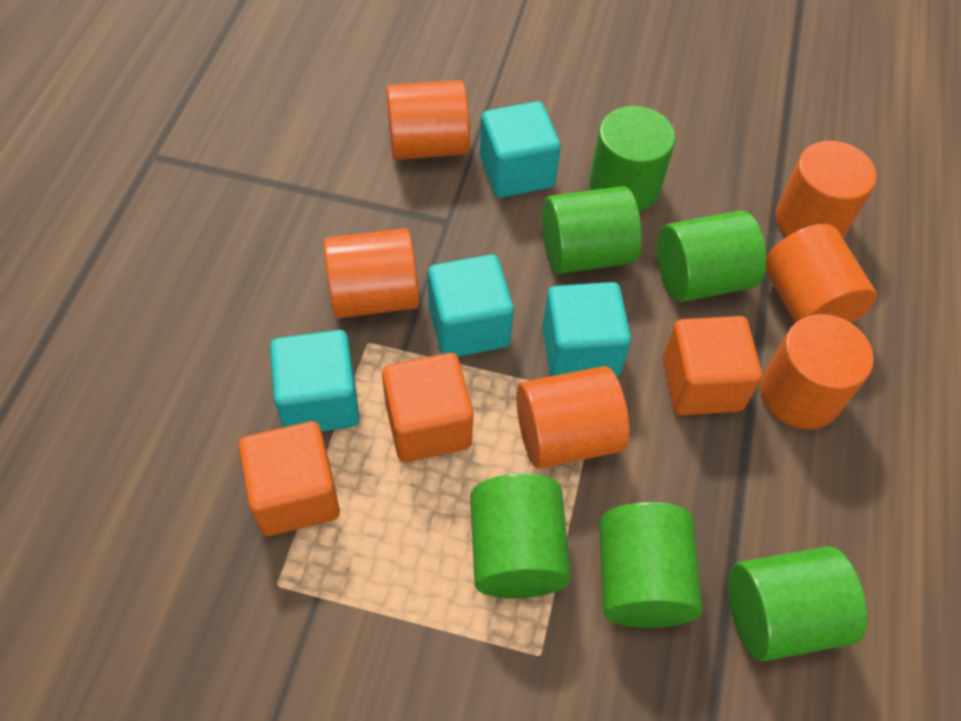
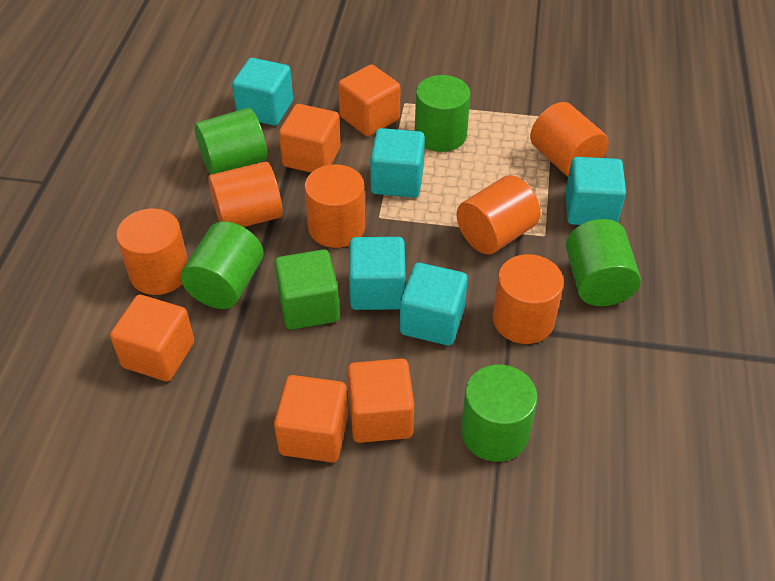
green cube: none = 0 -> [274,249,340,330] = 1
green cylinder: [470,473,571,599] [542,186,642,274] [589,106,676,211] [599,502,702,628] [657,210,766,302] [729,546,867,661] = 6 -> [181,221,264,309] [194,108,267,174] [415,75,470,152] [461,365,538,462] [566,219,641,306] = 5
orange cube: [239,421,340,536] [382,353,474,462] [663,316,762,415] = 3 -> [110,295,194,381] [274,375,348,462] [279,104,341,173] [338,64,400,137] [347,358,414,443] = 5
turquoise cube: [270,330,360,432] [428,255,514,357] [480,101,561,198] [542,282,631,376] = 4 -> [232,58,293,126] [349,237,406,310] [370,128,425,197] [400,263,468,345] [565,157,626,225] = 5

